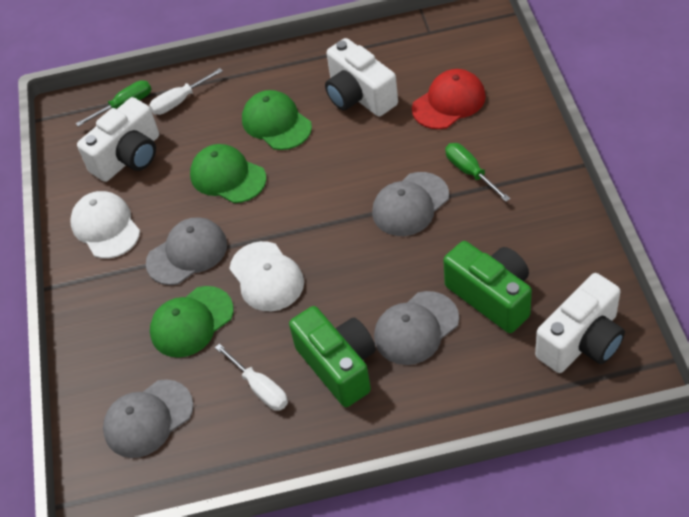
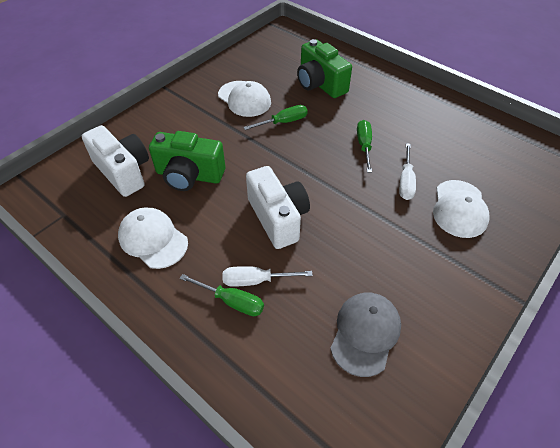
green cap: [150,286,234,358] [190,144,266,203] [242,90,312,150] = 3 -> none = 0
green screwdriver: [76,80,152,127] [445,143,510,202] = 2 -> [179,274,264,316] [243,105,308,130] [357,120,372,173] = 3
grey cap: [103,379,193,458] [146,217,227,285] [372,172,449,236] [374,291,459,365] = 4 -> [330,293,401,377] = 1
red cap: [412,69,486,129] = 1 -> none = 0
white camera: [77,97,159,182] [325,38,398,117] [535,273,625,373] = 3 -> [82,125,149,197] [246,166,310,249] = 2
white cap: [70,191,140,259] [229,241,304,311] = 2 -> [118,207,188,269] [218,81,271,117] [433,180,490,238] = 3

